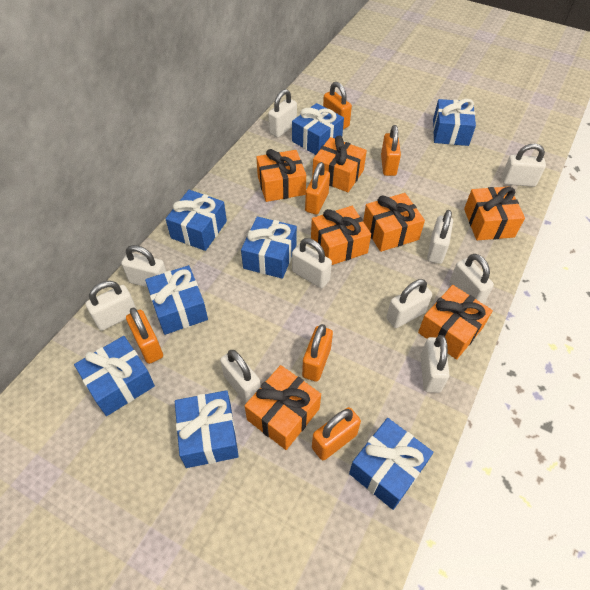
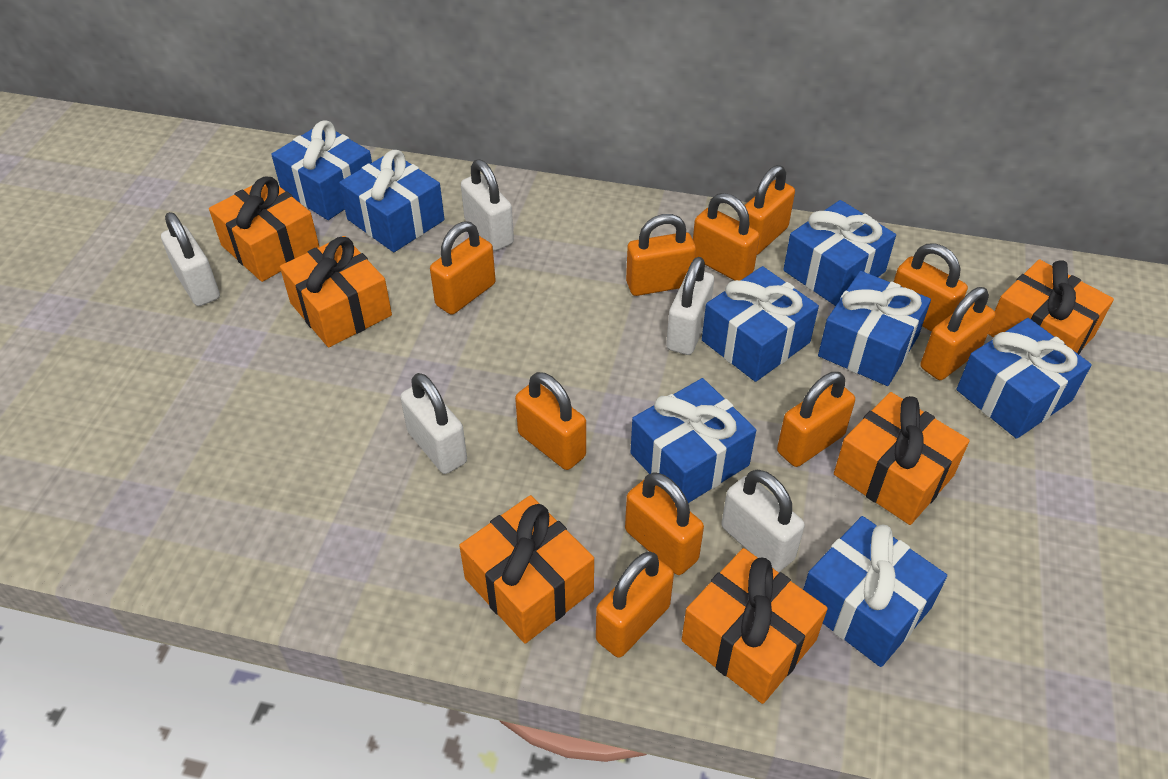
orange gift: [245,365,321,450] [256,149,306,202] [311,206,371,265] [312,136,367,192] [363,193,425,252] [418,285,493,360] [464,186,525,240] = 7 -> [209,176,319,282] [280,236,392,348] [459,495,594,644] [682,548,828,704] [834,392,970,525] [988,259,1114,354] = 6
orange padlock: [126,308,163,364] [302,324,333,382] [305,162,330,215] [312,407,361,460] [323,82,352,129] [381,125,401,176] = 6 -> [430,222,496,315] [515,372,586,470] [596,552,674,658] [625,472,704,575] [626,214,696,296] [693,193,760,281] [745,165,795,255] [777,372,855,467] [894,243,968,332] [921,287,995,380] = 10
white padlock: [86,281,137,331] [121,245,166,287] [220,350,261,403] [268,89,297,138] [292,238,332,288] [386,279,432,328] [420,335,450,393] [427,210,453,264] [450,254,494,304] [502,144,546,187] = 10 -> [161,212,220,306] [400,373,467,474] [461,159,514,251] [666,257,714,355] [721,470,805,572] = 5

